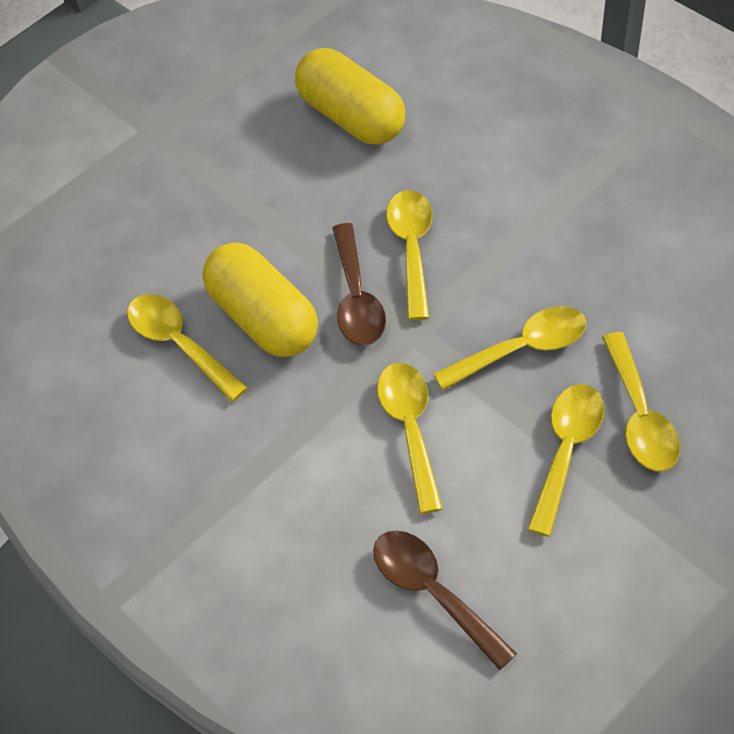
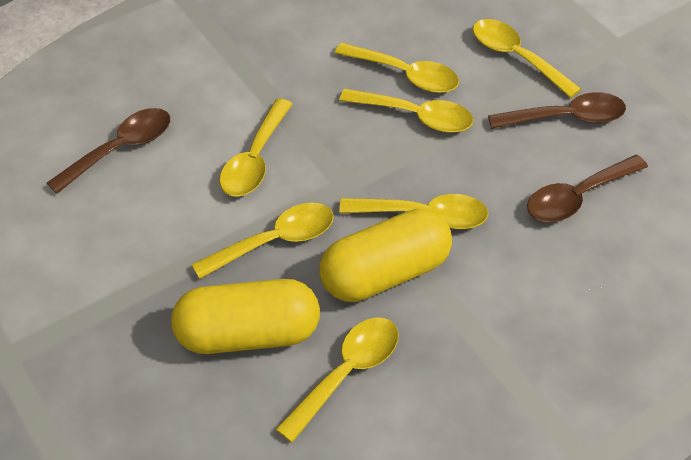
brown spoon: [332,223,386,345] [373,530,517,670] = 2 -> [47,108,170,194] [488,92,626,129] [527,155,648,222] = 3
yellow spoon: [127,294,248,402] [377,363,443,514] [386,190,432,320] [433,306,586,390] [527,384,604,537] [602,332,680,471] = 6 -> [192,203,334,279] [220,99,292,197] [276,317,399,443] [334,42,459,93] [339,88,473,133] [339,194,488,229] [473,19,581,98] = 7

